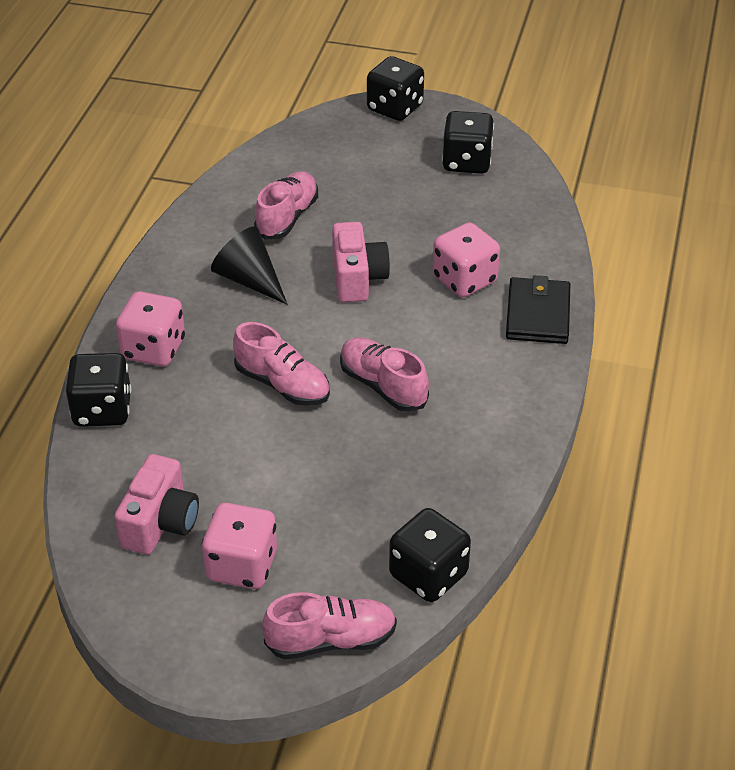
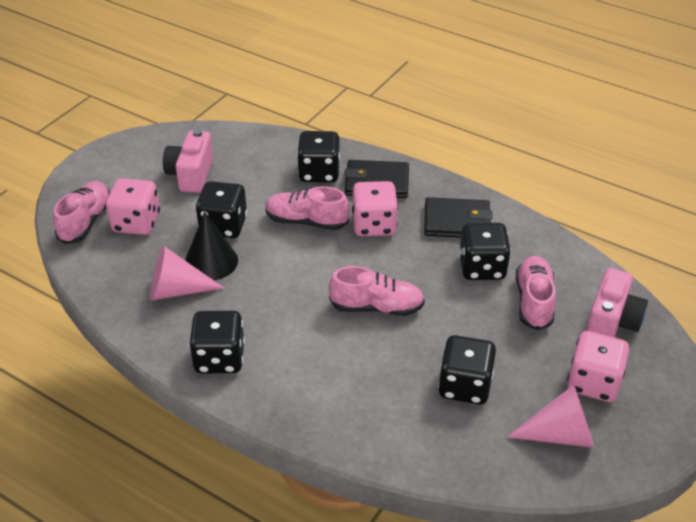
black dice: [66,353,131,427] [367,56,424,121] [389,508,471,602] [442,111,494,174] = 4 -> [189,311,245,373] [196,181,247,238] [297,131,340,183] [438,335,496,404] [459,223,511,280] = 5
black wallet: [506,275,570,344] = 1 -> [344,160,409,198] [424,197,493,238] = 2
pink cone: none = 0 -> [150,246,224,301] [507,385,594,448] = 2

